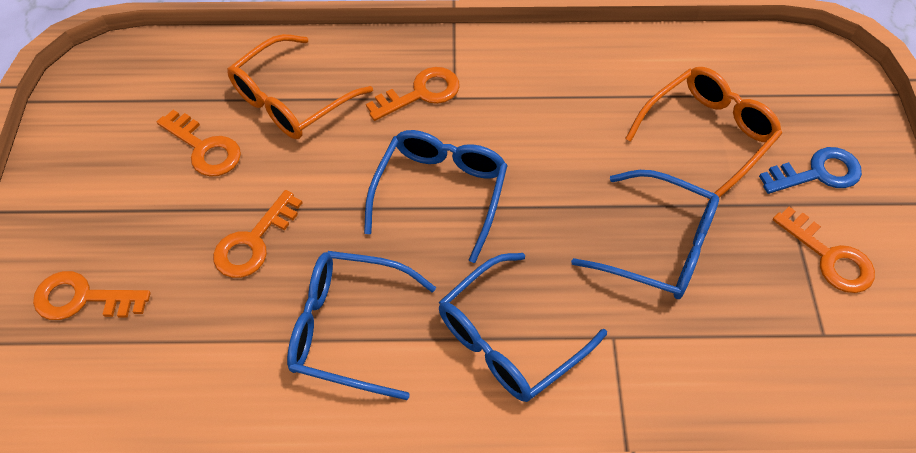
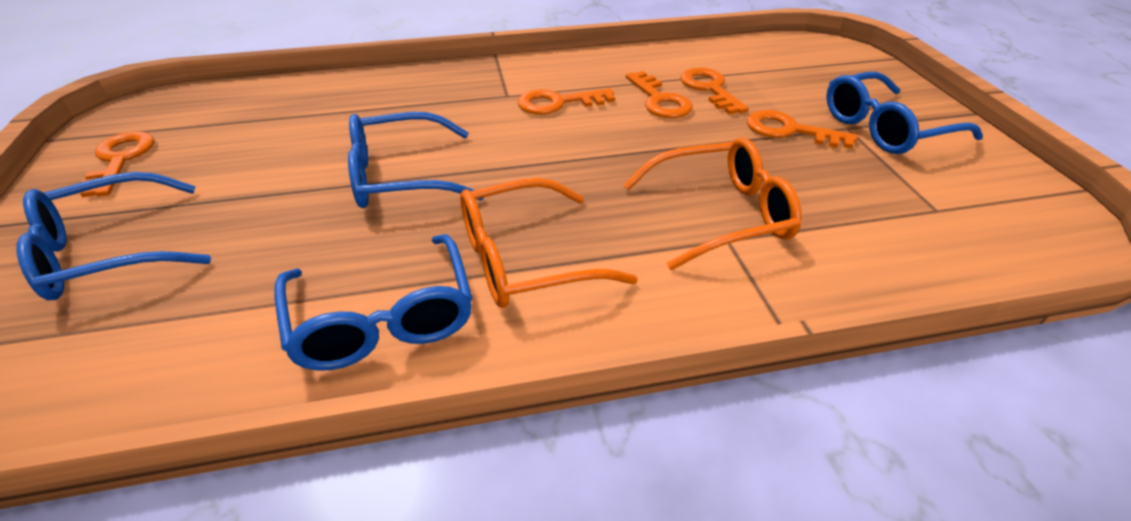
blue key: [759,147,862,194] = 1 -> none = 0

